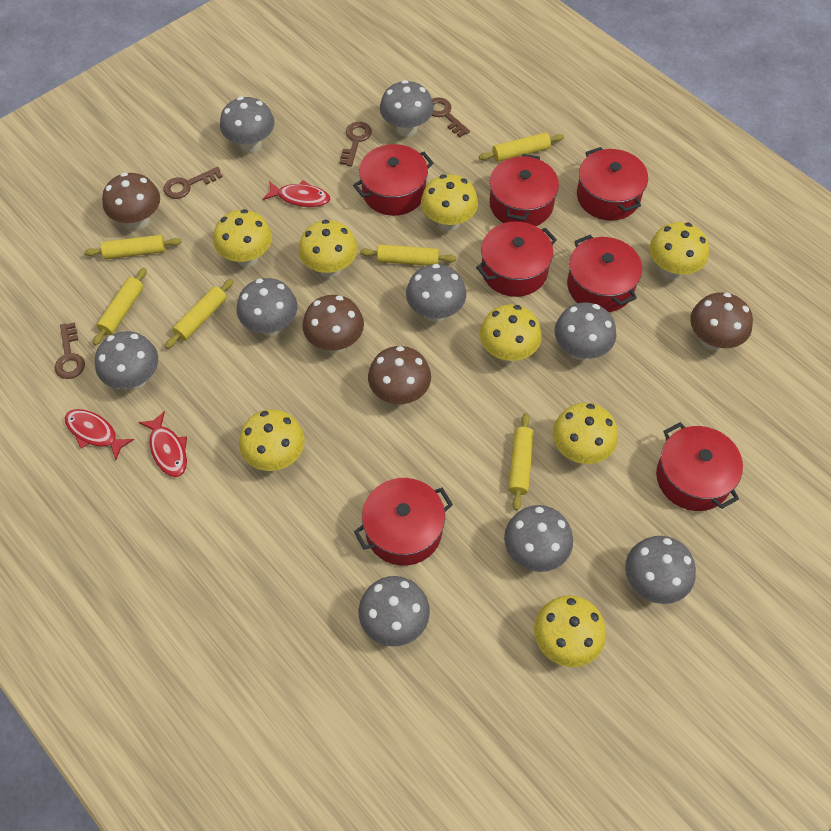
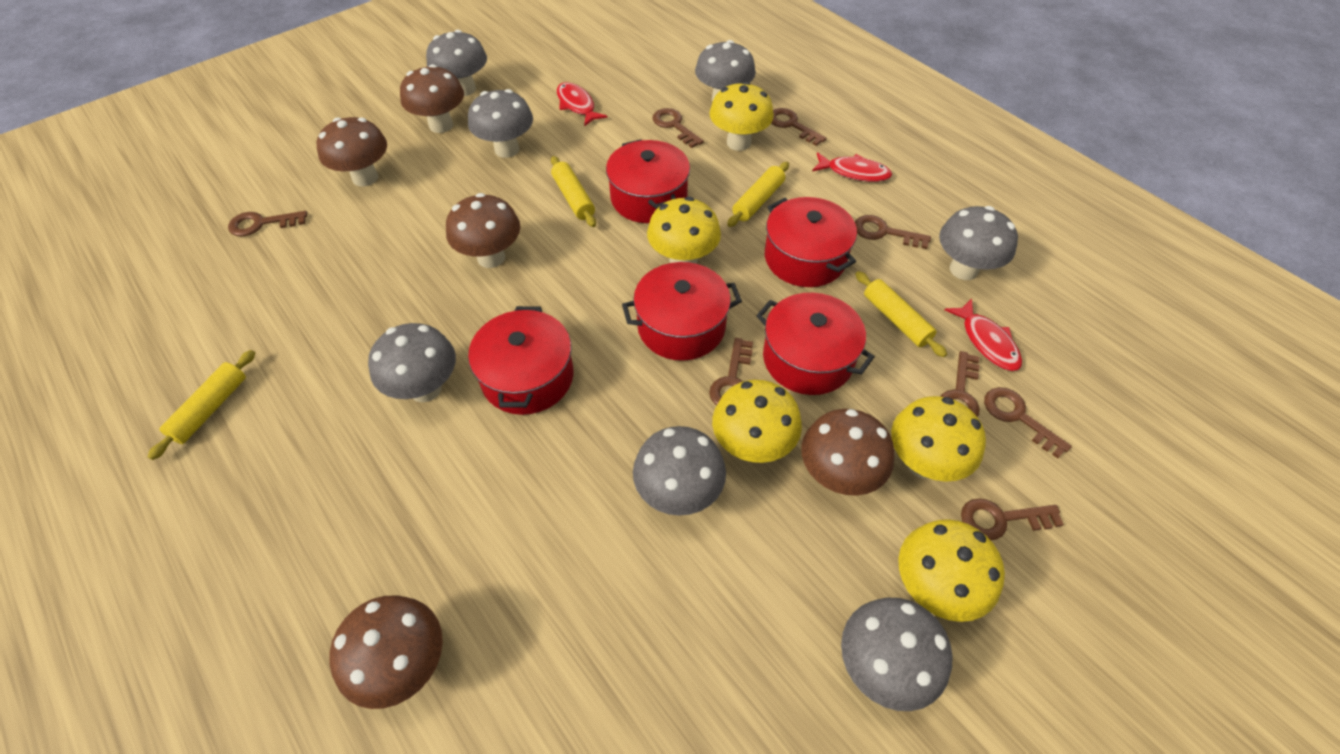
brown key: [55,323,85,379] [163,167,223,199] [340,122,372,167] [432,97,470,137] = 4 -> [228,211,307,237] [653,108,704,148] [709,338,753,406] [771,108,827,146] [855,215,931,249] [940,351,980,417] [961,498,1064,540] [984,387,1072,458] = 8
brown mushroom: [102,173,160,229] [302,295,364,353] [368,346,431,405] [690,292,753,351] = 4 -> [317,117,387,187] [329,595,443,709] [400,64,464,133] [446,193,520,268] [801,409,895,496] = 5
grey mushroom: [95,331,158,390] [220,97,275,153] [237,278,297,336] [358,576,430,646] [380,80,434,137] [406,264,466,322] [504,505,573,572] [554,302,616,361] [625,536,696,604] = 9 -> [368,323,456,403] [426,30,487,96] [468,89,533,158] [633,426,726,516] [695,40,756,102] [841,598,953,711] [939,206,1018,280] = 7
red pot: [353,144,433,216] [354,478,453,566] [476,221,557,297] [489,154,559,226] [567,235,642,312] [577,147,648,221] [656,422,743,511] = 7 -> [468,306,573,415] [606,139,690,223] [622,262,742,361] [756,293,875,395] [765,197,857,287] = 5
yellow mushroom: [213,209,272,267] [239,409,305,471] [299,220,357,277] [421,174,478,231] [480,304,542,363] [534,596,606,667] [553,403,618,464] [649,222,709,279] = 8 -> [647,197,721,264] [710,81,774,151] [712,380,802,463] [891,396,986,482] [898,519,1005,622] = 5
yellow rolling pin: [84,235,182,259] [93,268,147,345] [165,279,233,349] [360,244,456,266] [479,132,564,162] [508,413,534,510] = 6 -> [148,350,255,460] [551,156,596,227] [727,162,789,227] [855,271,947,357] = 4

